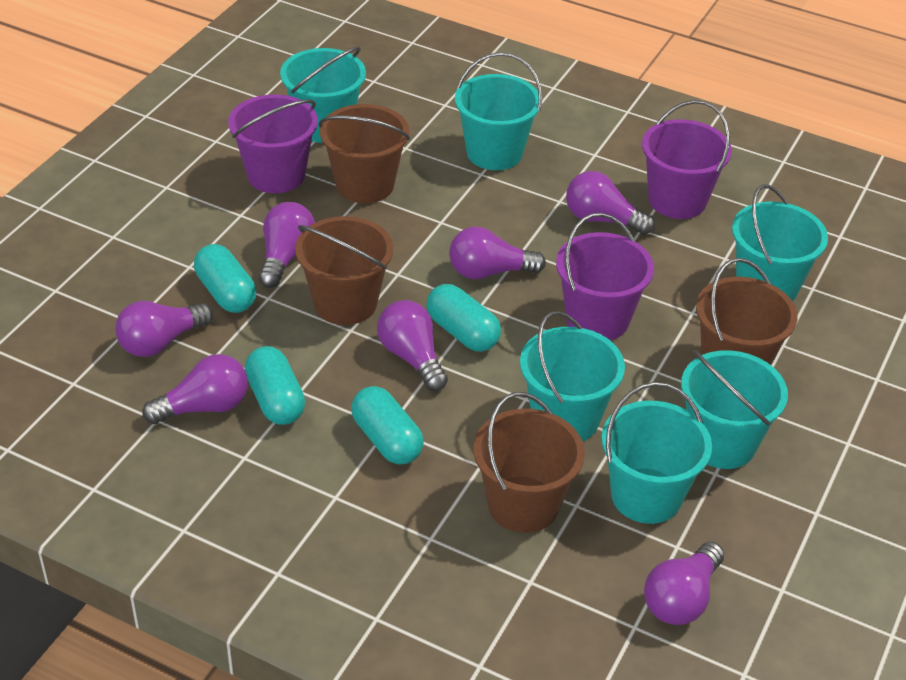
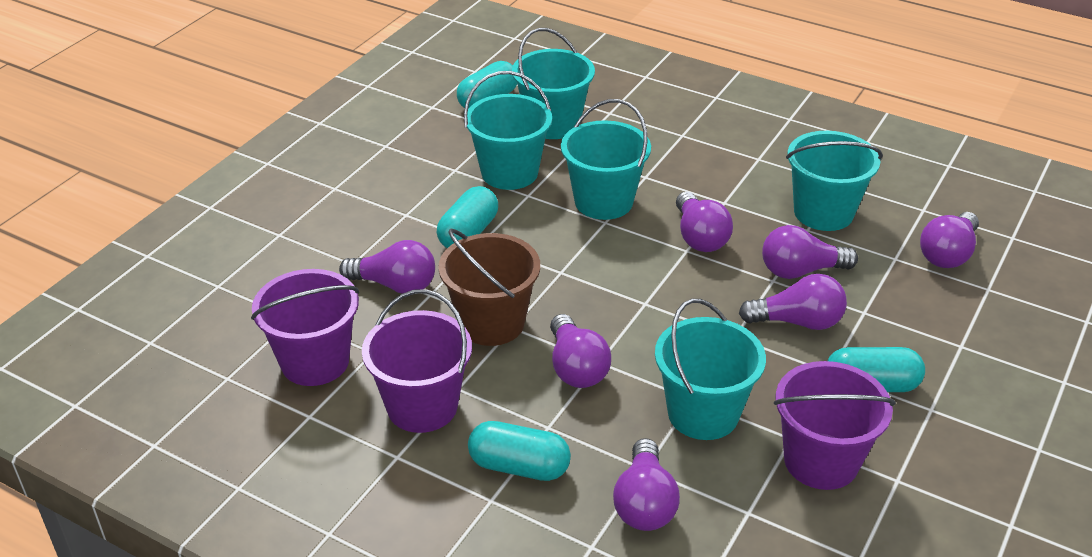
brown bucket: [295,216,393,325] [319,104,410,203] [474,392,585,533] [696,258,798,365] = 4 -> [438,228,540,346] = 1
turquoise bucket: [280,46,366,143] [455,52,542,170] [520,311,625,441] [601,382,712,524] [681,350,788,469] [732,184,828,302] = 6 -> [464,71,552,190] [512,28,595,139] [561,99,651,220] [655,299,766,440] [786,131,883,231] = 5

